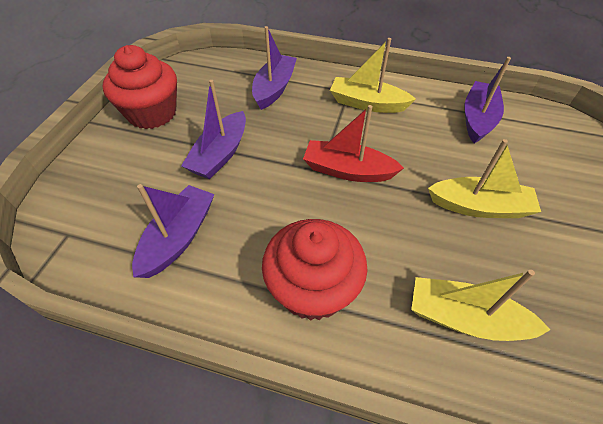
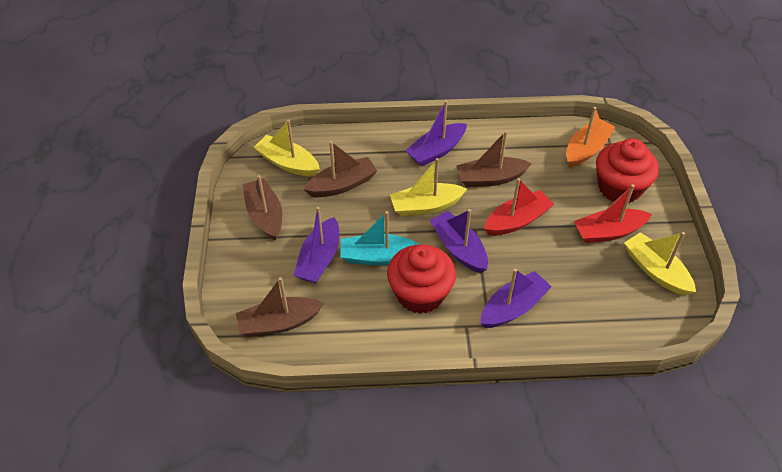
brown boat: none = 0 -> [236,277,324,337] [243,175,282,241] [303,141,377,197] [456,131,532,187] = 4
orange boat: none = 0 -> [566,107,615,168] = 1
red boat: [303,105,404,182] = 1 -> [484,178,554,236] [574,184,652,243] = 2
turquoise boat: none = 0 -> [340,211,419,265] = 1

